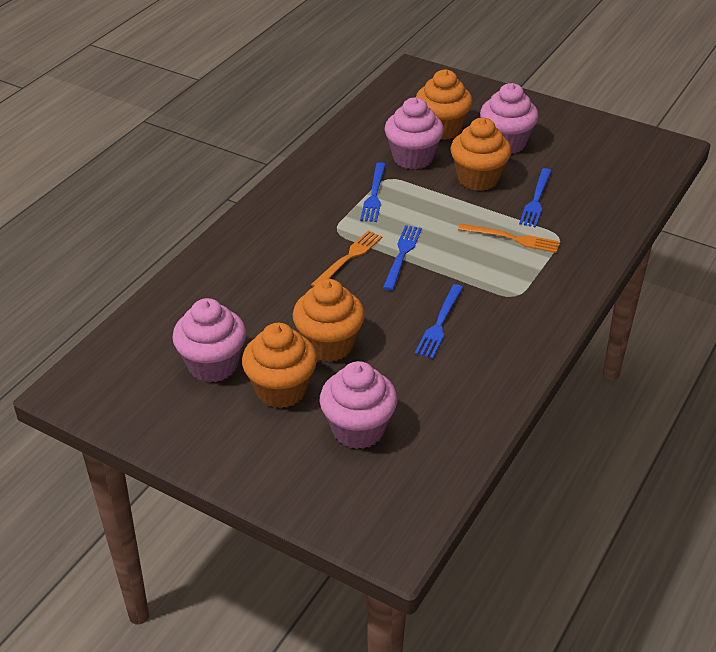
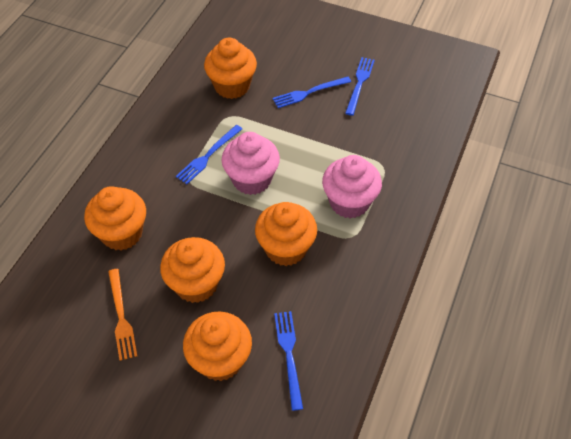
orange cupcake: [242,323,317,408] [293,279,365,362] [416,69,473,140] [451,118,511,191] = 4 -> [84,186,146,250] [160,237,225,303] [183,312,252,381] [204,38,257,99] [255,202,317,266] = 5
orange fork: [311,230,382,287] [458,223,560,253] = 2 -> [108,269,137,361] = 1
pink cupcake: [172,298,246,383] [320,361,397,449] [385,97,444,169] [480,83,538,154] = 4 -> [222,132,280,195] [322,155,382,219] = 2

